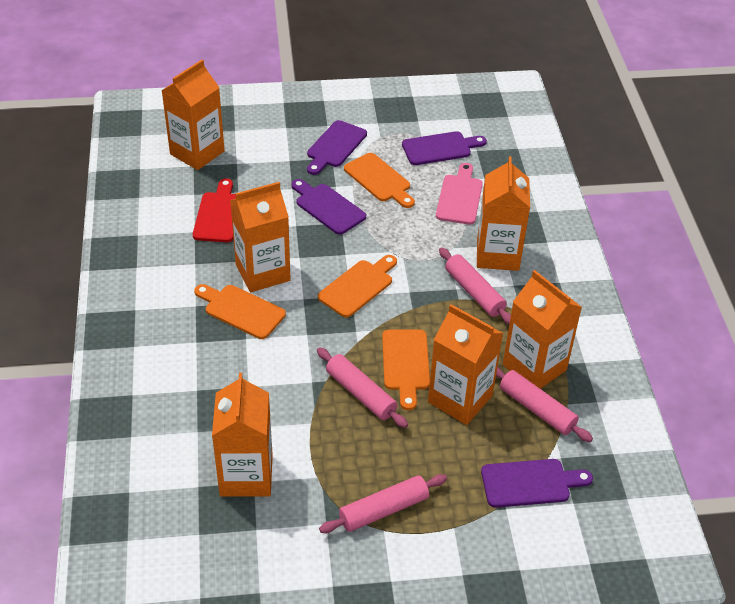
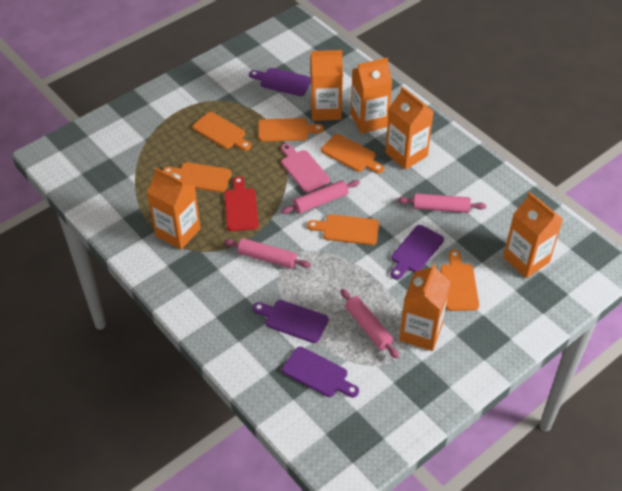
orange cutting board: [194,284,286,339] [318,255,397,318] [344,153,415,208] [382,330,430,410] = 4 -> [163,162,232,192] [192,112,251,151] [258,118,324,142] [307,214,379,245] [321,134,384,173] [440,250,479,311] = 6

